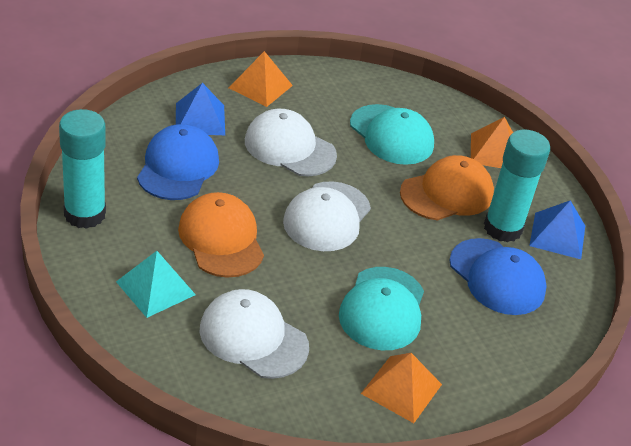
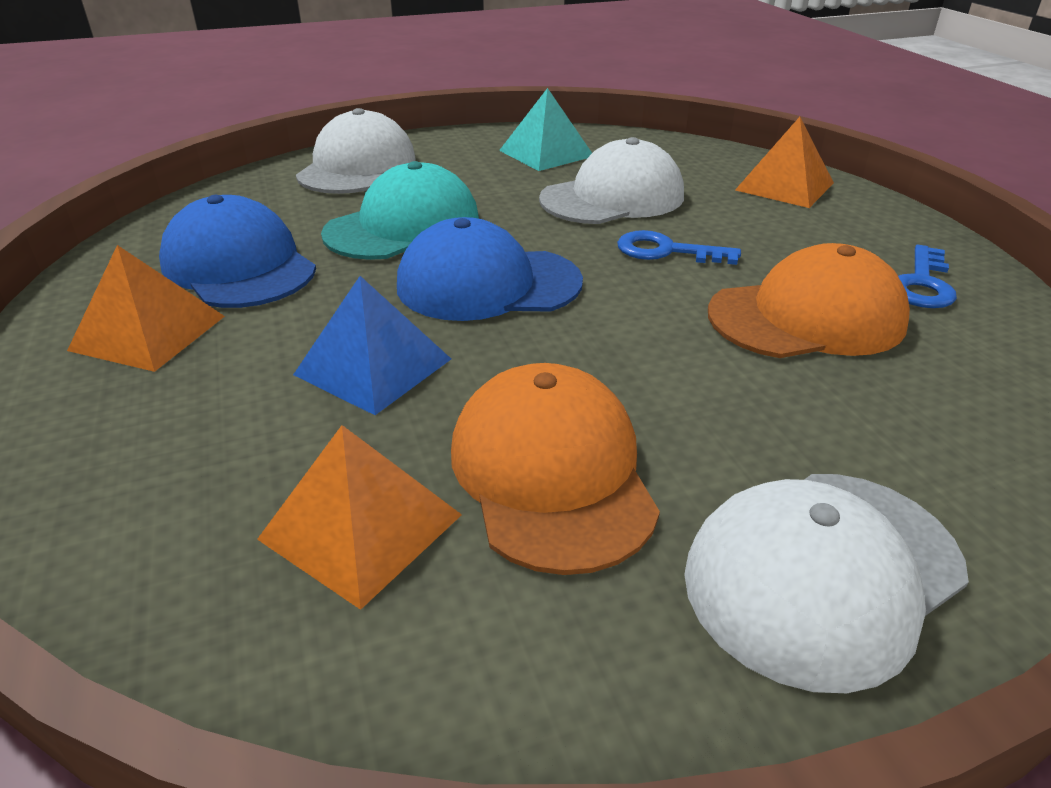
blue key: none = 0 -> [617,230,741,265] [898,245,957,308] = 2
blue pyramid: [176,83,225,135] [529,200,585,259] = 2 -> [293,276,451,415] = 1
turquoise cap: [339,267,424,350] [350,104,434,165] = 2 -> [321,161,479,260] = 1
turquoise glue stick: [59,109,106,229] [484,130,550,242] = 2 -> none = 0

